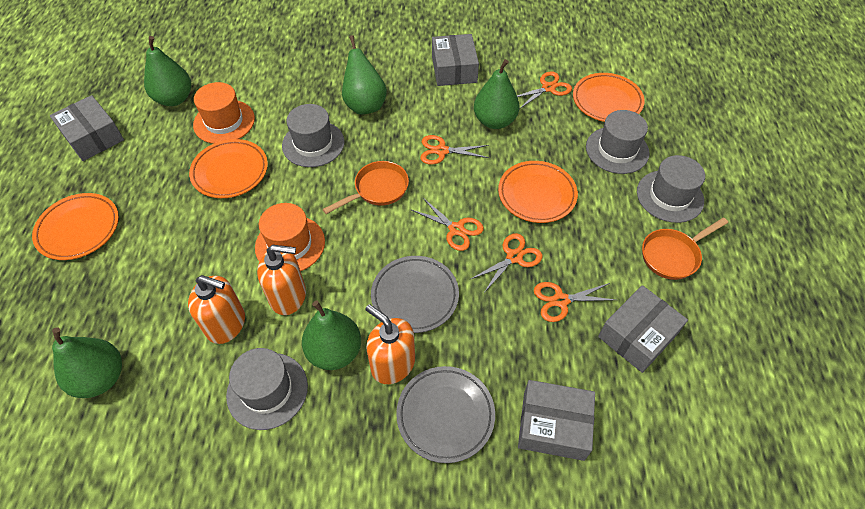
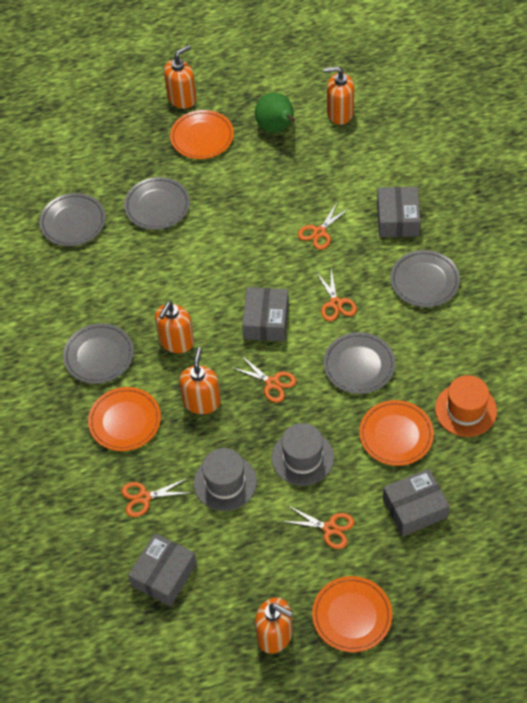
green pear: [52,328,122,398] [144,36,191,106] [302,300,361,370] [342,35,387,114] [474,59,519,129] = 5 -> [255,93,295,133] = 1
grey hat: [226,348,308,430] [282,104,344,167] [586,110,650,174] [637,155,705,223] = 4 -> [194,448,257,511] [272,423,334,486] = 2
grey plate: [371,256,459,333] [396,366,495,463] = 2 -> [39,193,106,246] [63,323,134,384] [124,177,190,230] [323,332,395,394] [390,250,460,307] = 5
orange hat: [193,82,255,144] [255,203,325,271] = 2 -> [435,375,497,437] = 1
orange pan: [323,161,409,214] [642,217,728,280] = 2 -> none = 0
orange soap dispenser: [188,275,245,344] [257,245,306,315] [365,304,415,384] = 3 -> [155,301,194,353] [164,45,196,109] [179,347,221,414] [255,598,293,654] [323,66,354,125] = 5

